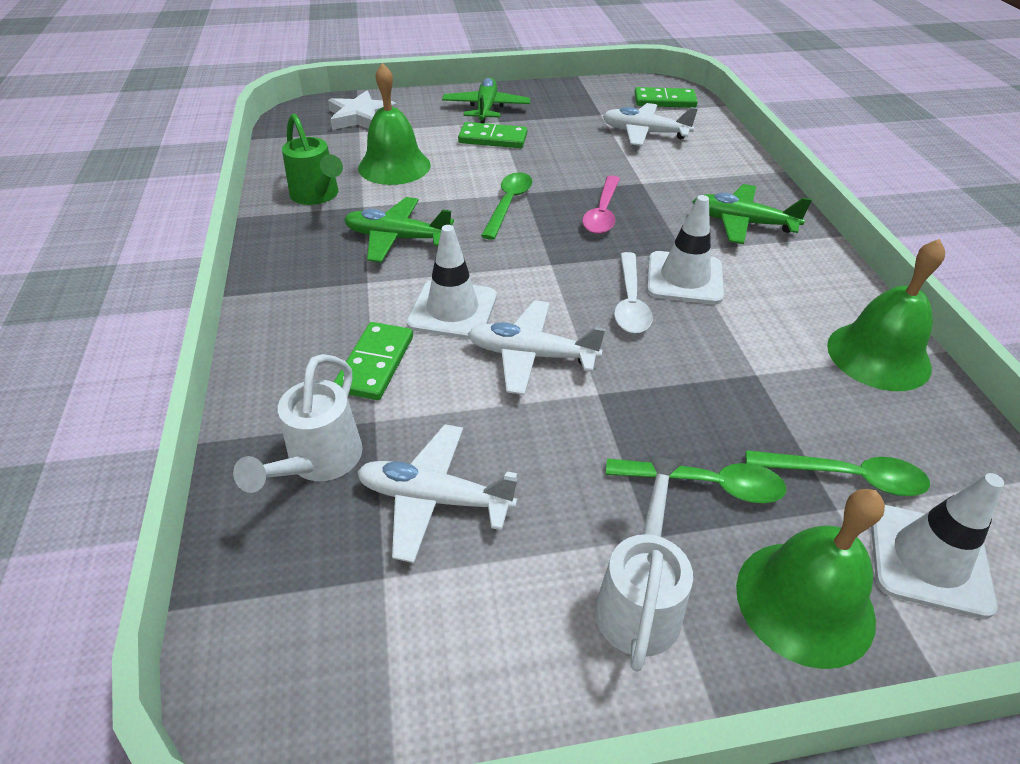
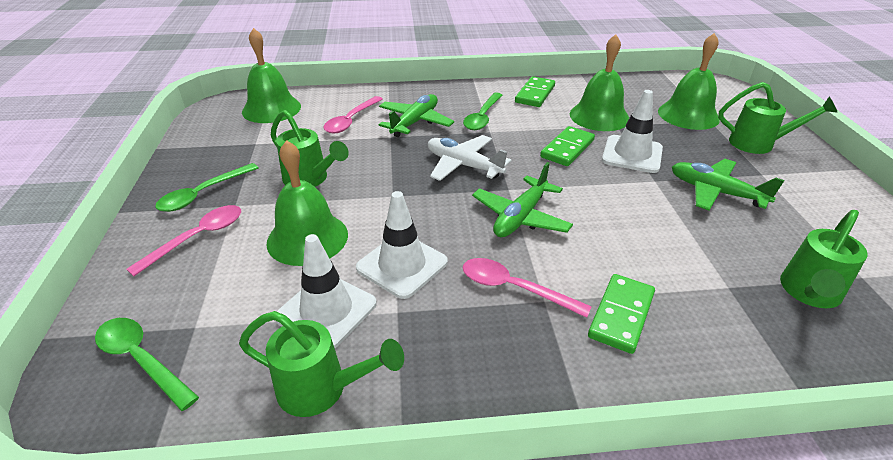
green bell: [358,63,430,185] [736,489,885,669] [827,239,945,391] = 3 -> [242,28,301,123] [267,140,348,266] [570,34,629,131] [658,33,720,130] = 4
green watering can: [282,113,343,205] = 1 -> [239,311,404,417] [271,110,349,187] [718,82,838,154] [780,210,868,308] = 4
pink spoon: [582,175,620,234] = 1 -> [126,205,241,276] [324,96,382,133] [462,258,592,318] = 3
white plane: [357,424,518,563] [468,300,605,395] [603,103,698,146] = 3 -> [428,135,512,181] = 1
white spoon: [614,252,653,333] = 1 -> none = 0
white star: [328,90,398,130] = 1 -> none = 0
white watering can: [233,354,363,493] [595,455,693,672] = 2 -> none = 0

